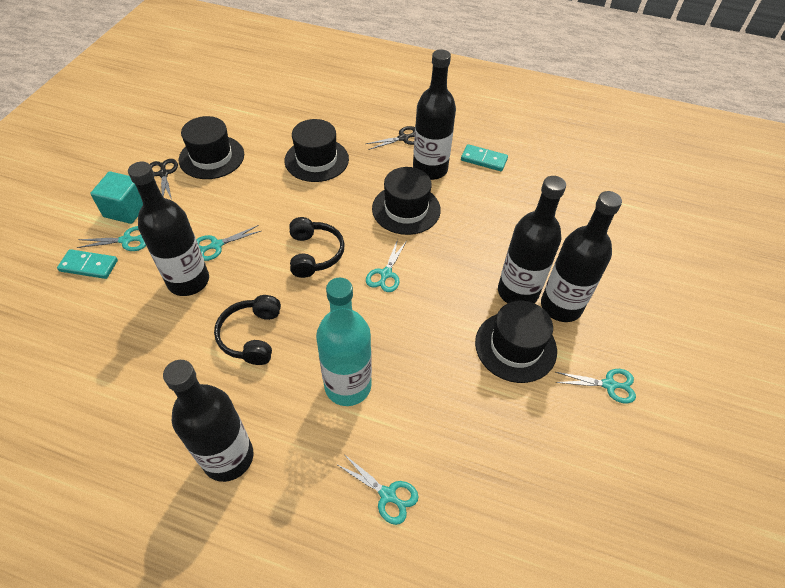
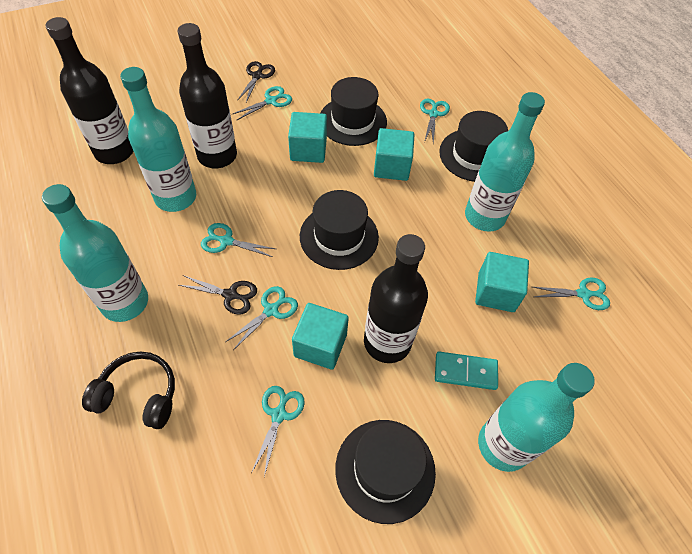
black bottle: [128,162,209,296] [163,360,253,482] [413,49,456,180] [498,176,566,303] [541,191,622,322] = 5 -> [46,17,133,164] [178,23,237,168] [364,234,428,363] = 3
black headphones: [214,295,281,365] [289,217,345,278] = 2 -> [82,352,175,429] = 1
turquoise bottle: [316,278,372,406] = 1 -> [42,184,148,322] [120,67,196,212] [465,92,545,232] [478,363,595,472] = 4
turquoise cube: [90,171,143,224] = 1 -> [288,112,327,163] [292,303,349,370] [374,128,415,181] [475,252,529,312] = 4
turquoise domino: [57,249,118,279] [461,144,508,171] = 2 -> [435,352,498,390] = 1
turquoise scissors: [77,226,146,251] [196,225,261,261] [336,454,419,525] [366,239,407,292] [555,369,636,404] = 5 -> [201,223,275,257] [225,286,298,350] [233,86,292,120] [251,386,305,477] [420,99,450,143] [533,277,610,310] = 6

